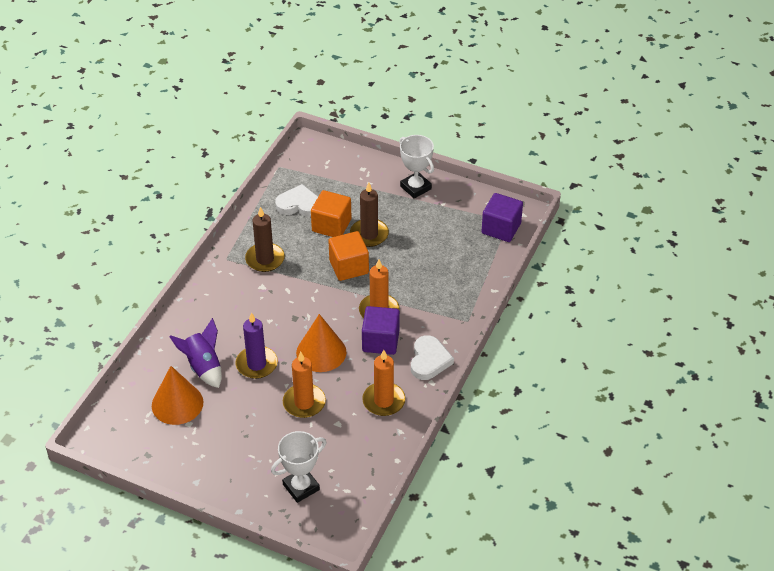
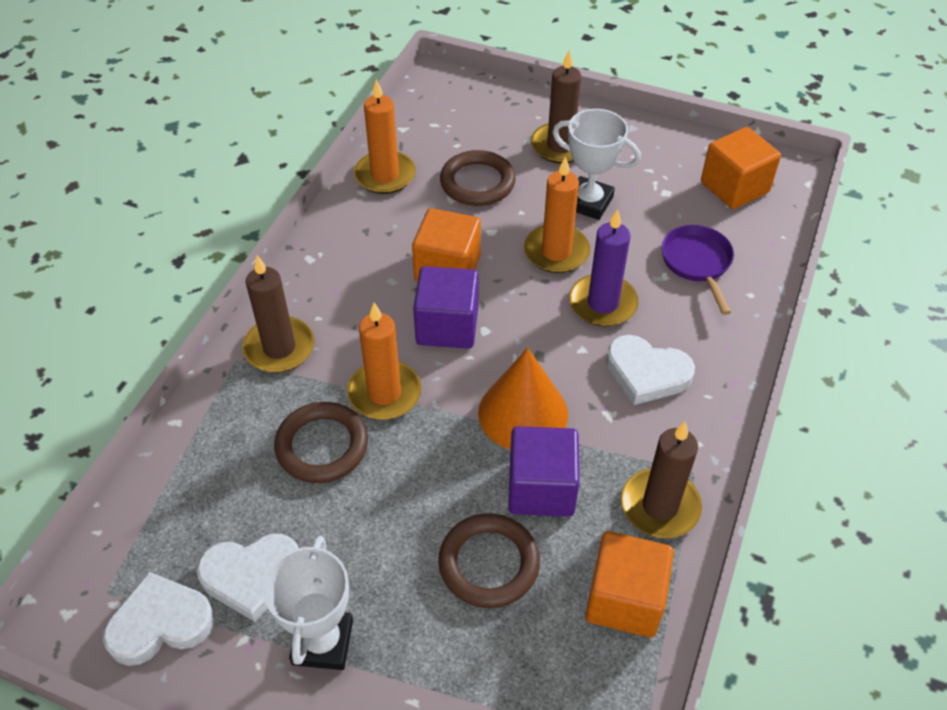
brown candle: [245,207,285,272] [350,182,389,247] = 2 -> [242,255,315,373] [531,50,581,164] [621,422,702,538] = 3
brown ring: none = 0 -> [274,402,368,483] [438,513,540,608] [440,150,516,206] = 3
orange cone: [152,366,203,425] [296,314,346,372] = 2 -> [478,348,568,449] = 1
orange cube: [311,190,352,237] [328,231,369,281] = 2 -> [412,208,481,282] [585,531,674,637] [701,127,781,209] = 3
purple pan: none = 0 -> [661,225,734,315] = 1
purple rocket: [169,318,222,388] = 1 -> none = 0
white heart: [275,184,318,217] [411,335,454,380] = 2 -> [103,572,214,666] [196,534,298,622] [606,335,695,405] = 3

